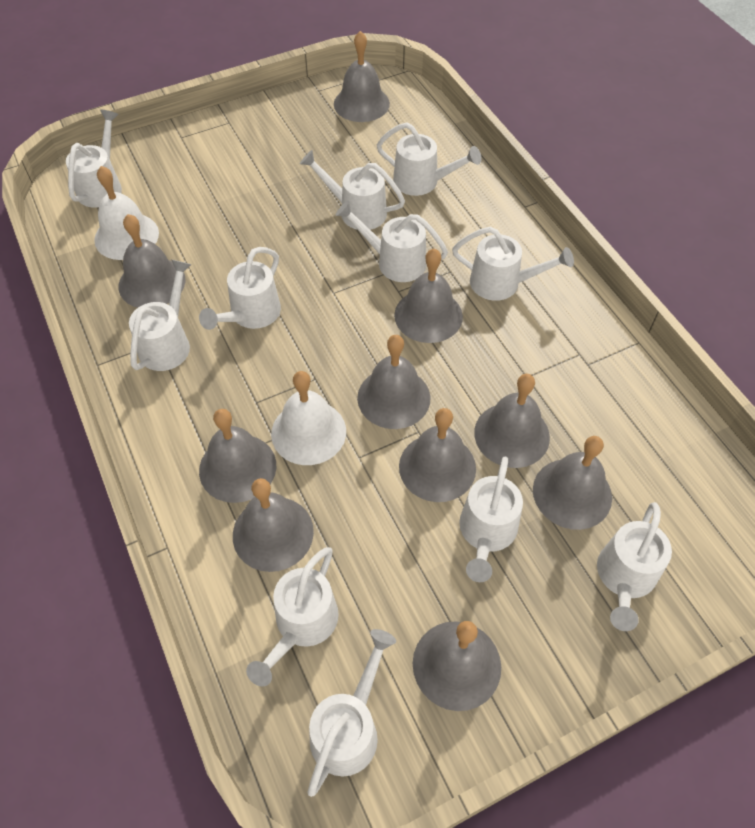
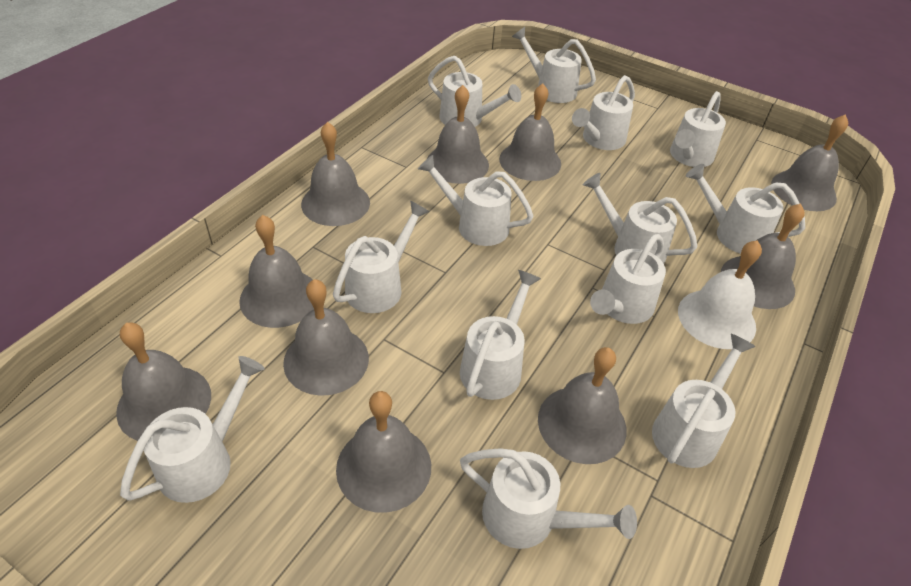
white bell: [94,166,159,260] [271,371,346,465] = 2 -> [678,240,762,349] = 1
white watering can: [66,110,122,208] [129,260,192,371] [199,247,281,330] [246,547,339,687] [300,150,405,230] [308,629,396,797] [336,200,448,282] [377,122,482,196] [452,227,574,301] [459,456,523,582] [597,502,672,631] = 11 -> [120,356,265,503] [333,201,430,313] [418,155,533,246] [428,56,521,127] [460,270,541,400] [460,448,637,549] [512,27,596,103] [572,75,635,150] [583,173,697,264] [590,234,666,324] [652,334,756,468] [670,91,726,167] [686,164,805,254] = 13

